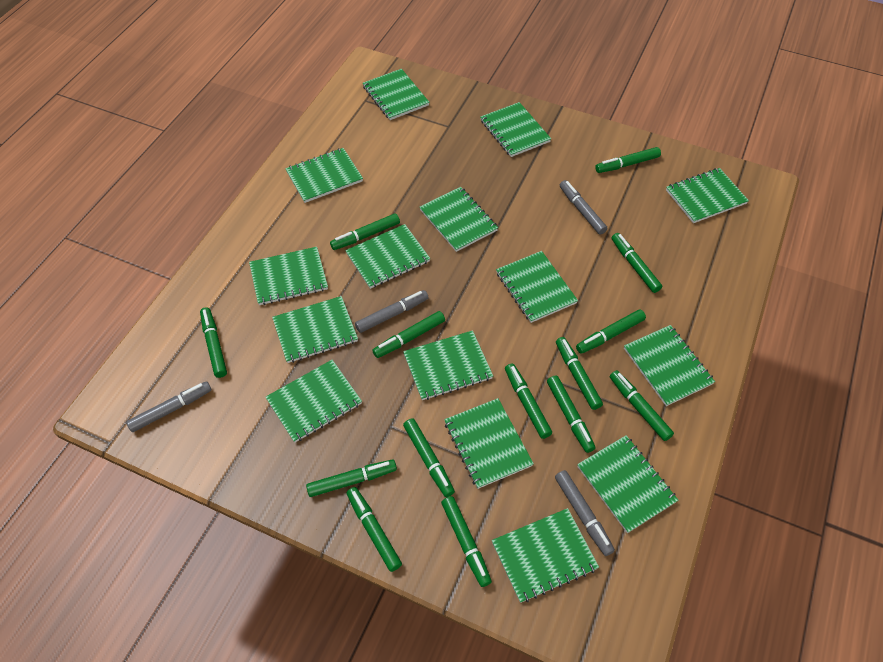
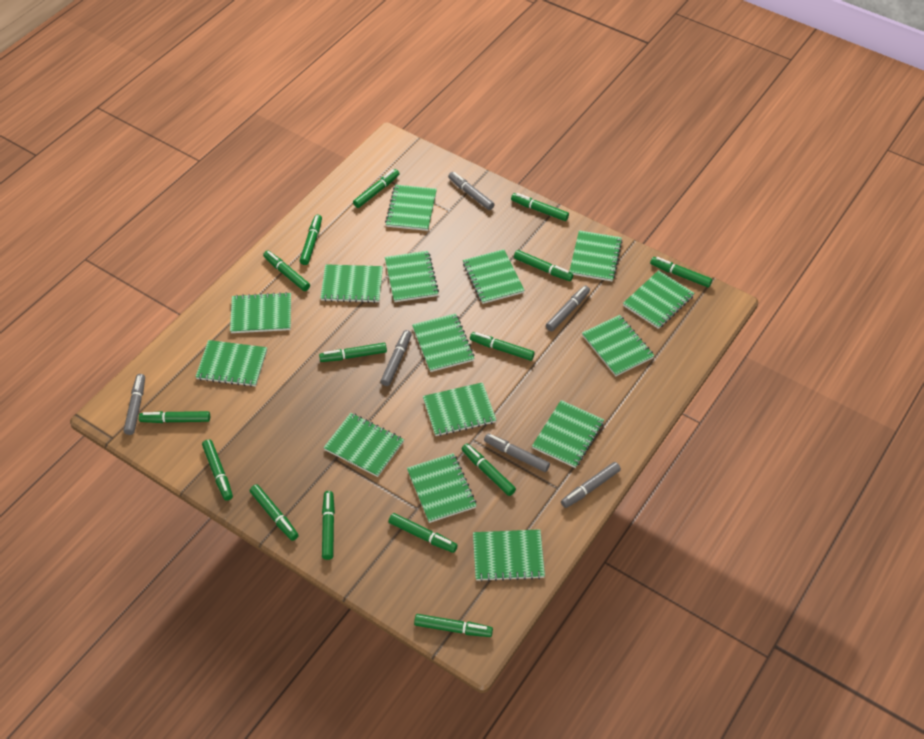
green marker: [200,307,227,378] [306,459,397,497] [330,213,400,250] [347,487,402,572] [372,311,445,358] [403,418,455,497] [441,496,492,587] [505,363,552,439] [547,375,595,453] [556,337,603,410] [576,309,646,354] [595,147,661,173] [610,370,674,441] [612,233,662,293] = 14 -> [139,411,210,423] [202,439,233,501] [250,484,299,541] [263,250,310,291] [300,214,322,265] [319,343,387,362] [322,491,335,560] [353,169,399,208] [389,513,458,553] [414,614,493,637] [461,443,516,496] [470,332,535,361] [511,193,569,221] [514,250,573,281] [650,257,712,288] = 15
grey marker: [126,381,212,432] [355,290,429,333] [555,470,615,556] [560,180,607,235] = 4 -> [124,374,145,435] [380,330,412,386] [448,172,495,210] [484,433,550,472] [546,286,590,331] [561,462,621,508] = 6

